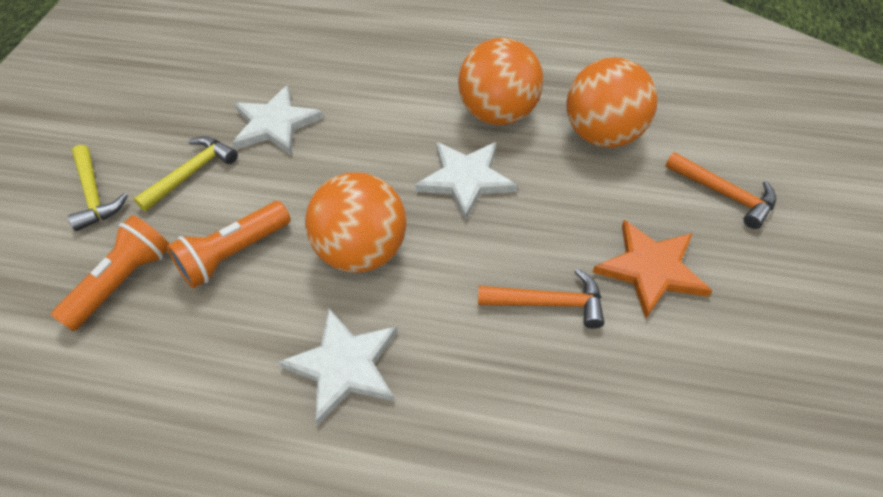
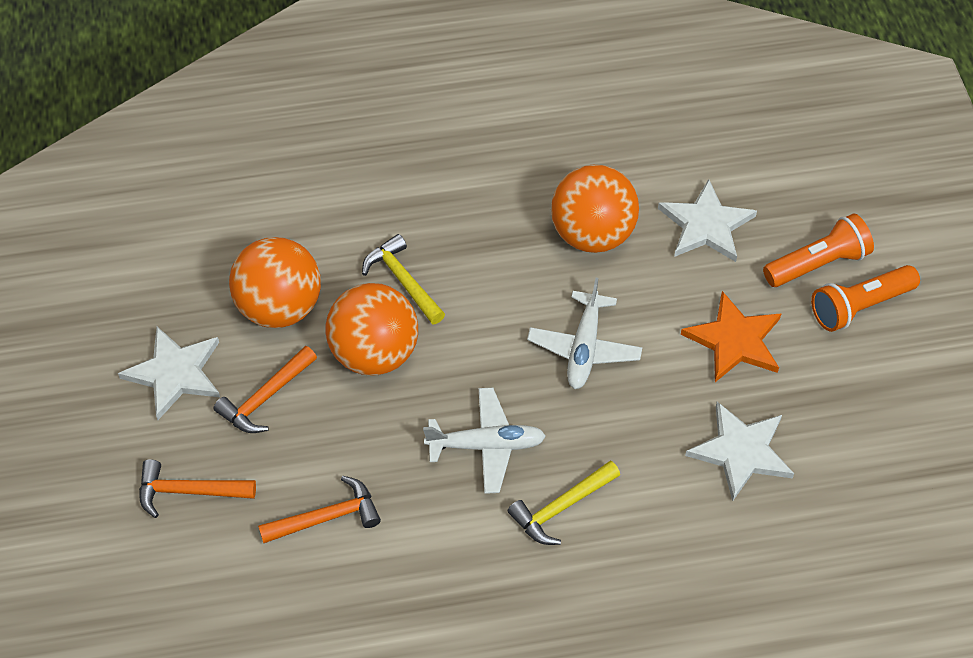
orange hammer: [478,268,604,329] [665,152,776,229] = 2 -> [139,459,256,518] [214,346,317,433] [258,476,381,543] = 3
white plane: none = 0 -> [423,388,546,494] [527,278,642,389] = 2

